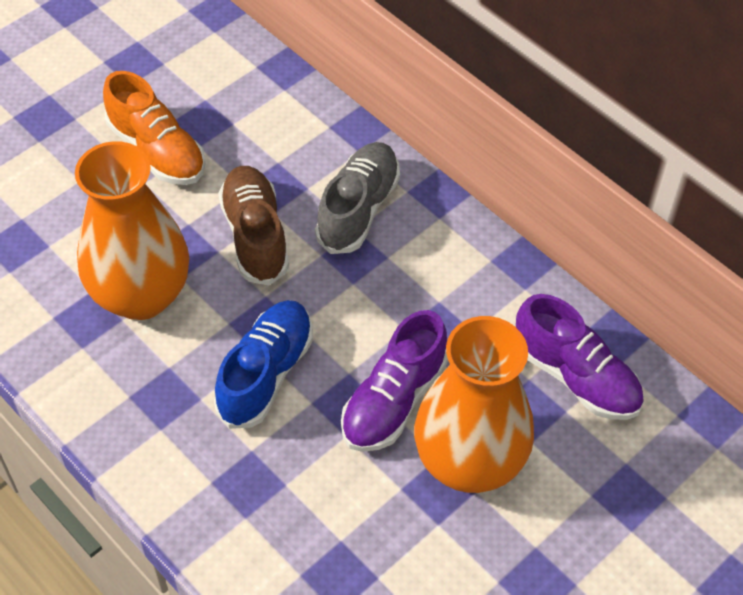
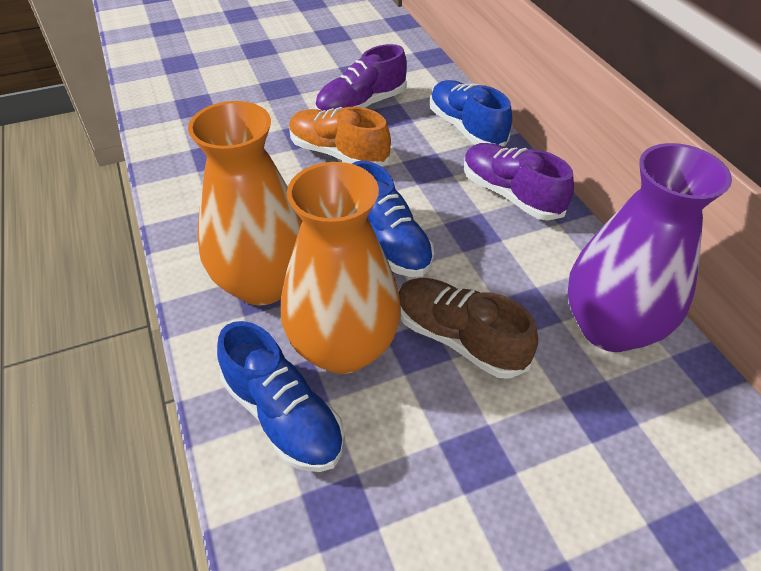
blue shoe: [214,300,313,429] = 1 -> [217,321,345,472] [352,161,434,277] [430,80,512,147] = 3
grey shoe: [315,142,400,254] = 1 -> none = 0
purple vase: none = 0 -> [568,143,732,352] = 1

